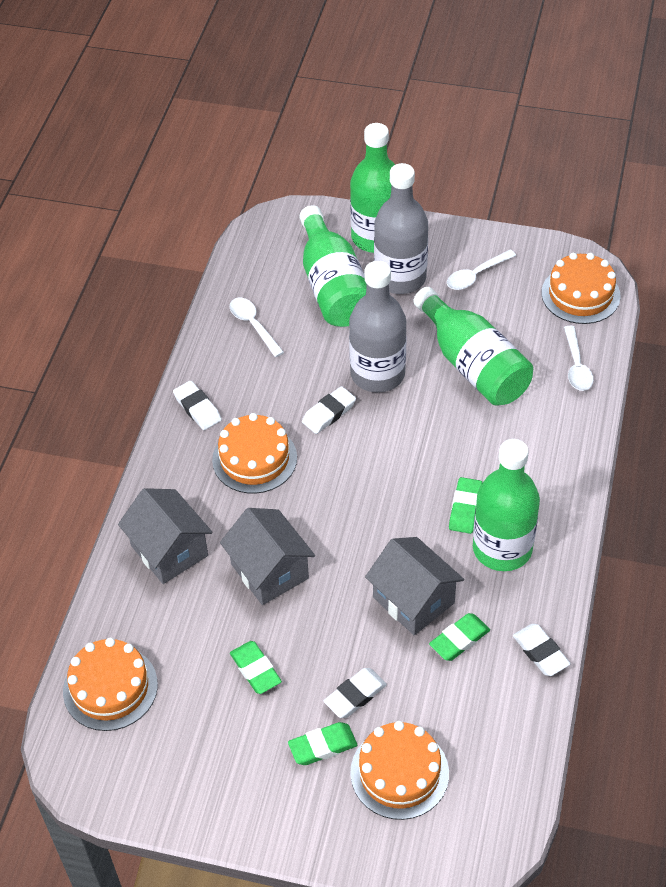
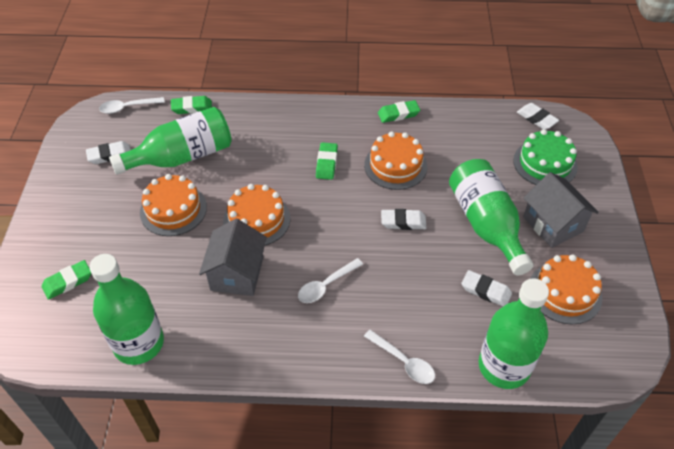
green cake: none = 0 -> [513,129,578,185] = 1
grey bottle: [349,261,407,393] [374,163,428,294] = 2 -> none = 0
grey house: [118,488,212,584] [220,508,315,605] [365,537,464,636] = 3 -> [199,219,267,296] [523,172,599,248] = 2

